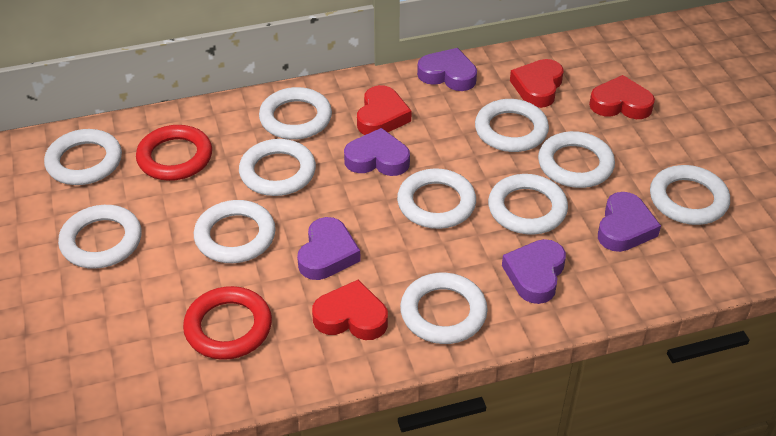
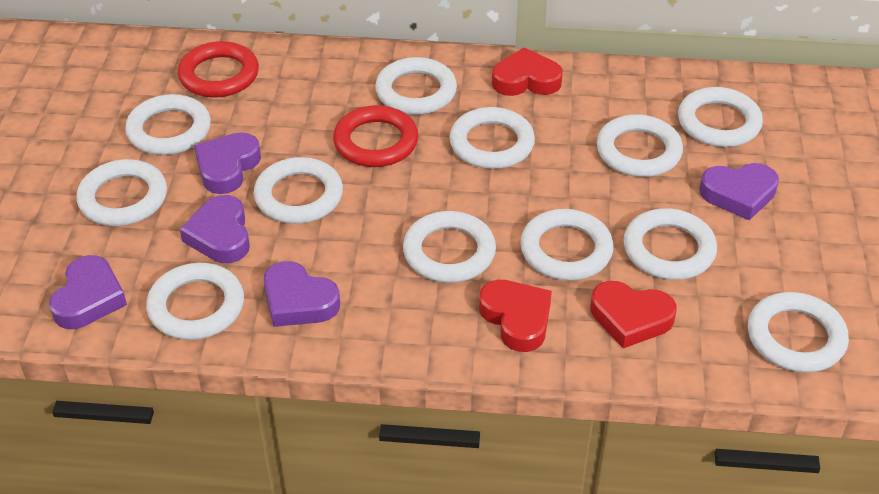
red heart: [312,280,388,340] [357,85,411,135] [510,59,564,108] [589,75,655,119] = 4 -> [479,280,552,352] [492,47,563,96] [591,281,677,348] = 3
white ring: [44,129,122,185] [58,205,142,269] [194,200,276,263] [239,139,316,196] [259,87,332,140] [397,168,476,229] [400,273,488,344] [475,99,549,152] [488,174,568,235] [538,131,615,188] [650,165,730,225] = 11 -> [77,159,167,226] [125,94,211,155] [146,263,244,340] [254,157,343,224] [375,57,457,115] [403,211,496,283] [450,107,535,169] [520,209,614,281] [597,114,683,177] [624,208,717,280] [678,87,763,147] [748,292,849,372] = 12

